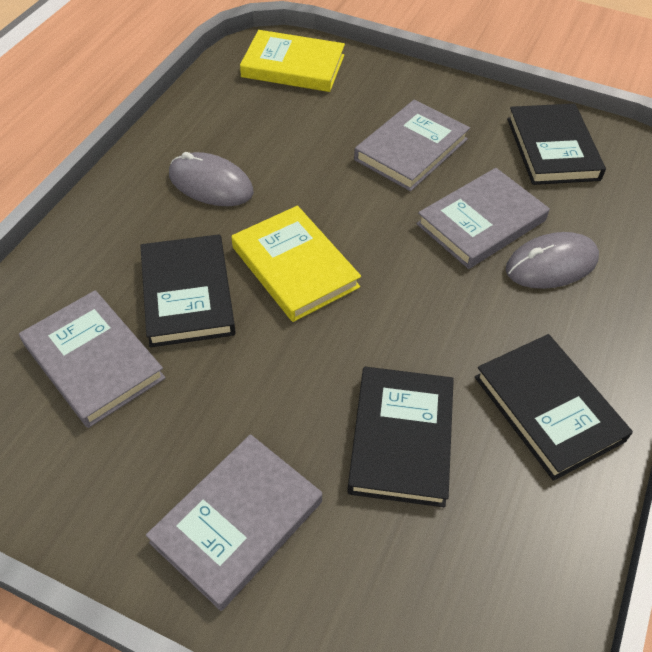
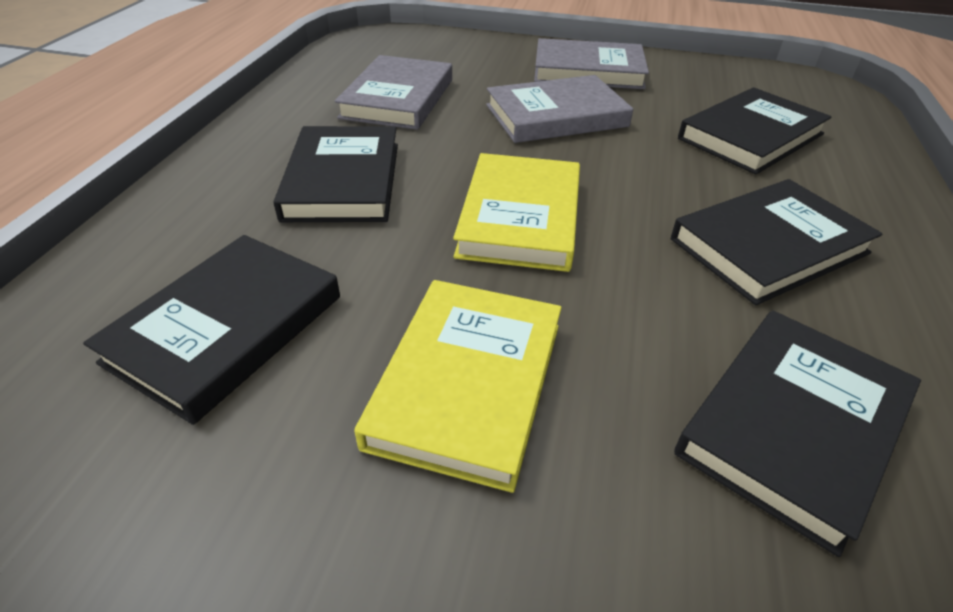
black book: [140,234,236,347] [347,367,454,507] [475,334,633,481] [507,104,606,185] = 4 -> [83,235,340,425] [273,126,398,222] [671,179,883,305] [674,310,921,557] [678,87,832,175] = 5
grey book: [19,290,166,428] [146,434,322,611] [354,99,470,191] [416,168,550,269] = 4 -> [335,55,452,130] [486,75,633,143] [534,38,649,89] = 3
grey mouse: [169,152,254,206] [506,232,599,289] = 2 -> none = 0

